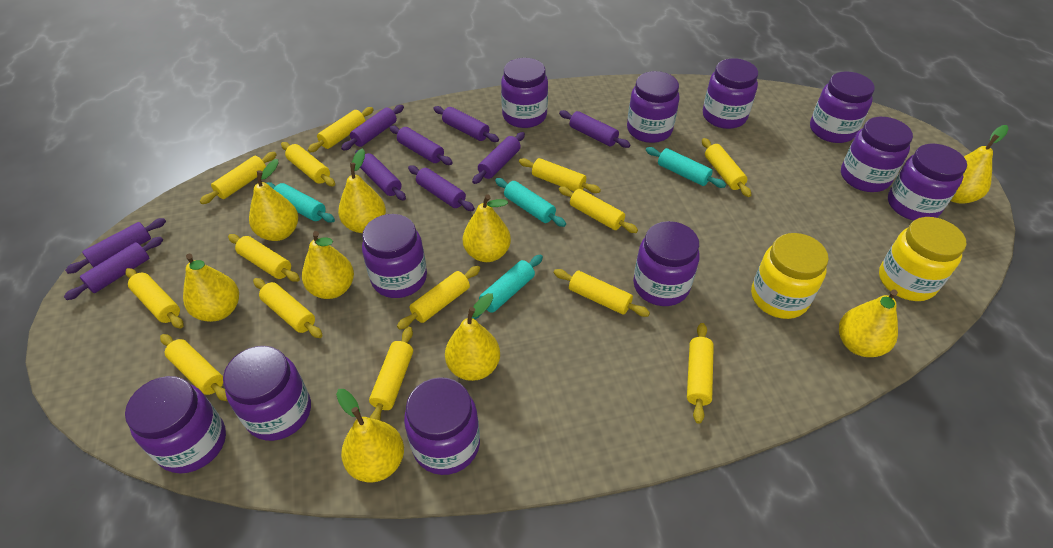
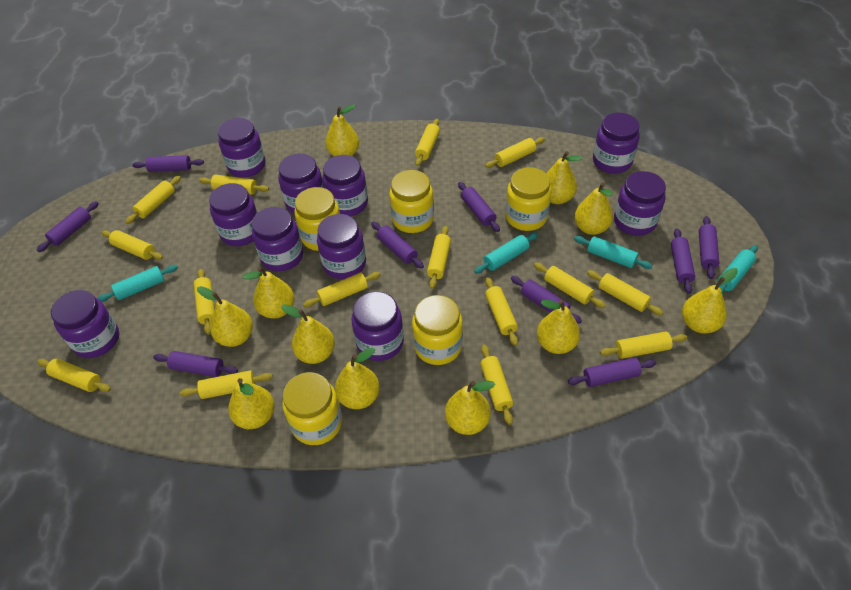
purple jar: [125,376,226,473] [223,346,311,441] [362,214,427,298] [404,377,480,475] [501,58,548,128] [627,71,680,143] [633,221,700,306] [703,58,758,129] [810,71,875,143] [841,117,913,192] [888,144,967,221] = 11 -> [51,290,119,358] [209,183,258,246] [218,118,266,177] [252,207,303,272] [278,153,323,214] [317,214,366,279] [322,155,368,216] [351,291,404,361] [593,113,640,174] [614,171,666,236] = 10
yellow jar: [751,233,829,319] [879,217,967,301] = 2 -> [282,372,342,445] [294,187,340,251] [389,170,434,233] [412,295,463,365] [505,167,551,231] = 5
yellow pear: [183,254,239,322] [249,159,298,241] [302,231,354,299] [336,389,404,482] [338,148,386,233] [445,293,500,381] [463,194,511,262] [839,289,898,357] [951,125,1009,204] = 9 -> [197,286,253,347] [228,378,275,429] [242,267,294,319] [281,304,335,364] [325,104,359,156] [335,348,380,409] [445,380,495,435] [537,300,580,354] [546,151,583,204] [574,182,613,235] [682,268,738,334] = 11
yellow rolling pin: [126,268,184,329] [160,334,227,401] [200,152,277,204] [228,234,300,282] [253,278,323,338] [281,142,335,186] [308,107,374,152] [369,327,413,420] [397,266,480,330] [519,158,601,193] [554,269,650,317] [559,187,638,233] [687,323,714,424] [702,138,751,197] = 14 -> [37,359,111,392] [101,230,163,260] [125,176,181,224] [180,370,273,399] [193,269,215,335] [199,175,269,195] [303,272,381,307] [415,119,440,166] [427,226,451,289] [480,344,513,425] [485,137,545,168] [485,277,518,346] [534,263,606,308] [587,270,664,316] [600,332,687,359] = 15

